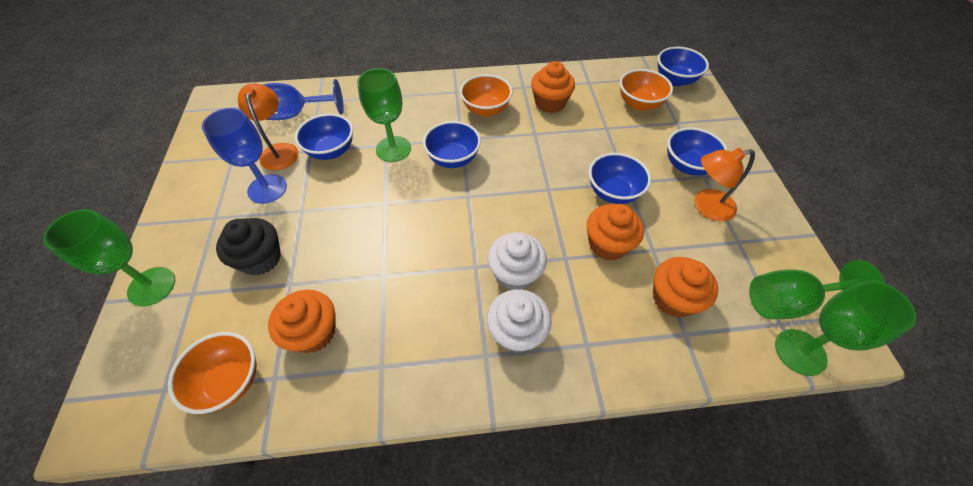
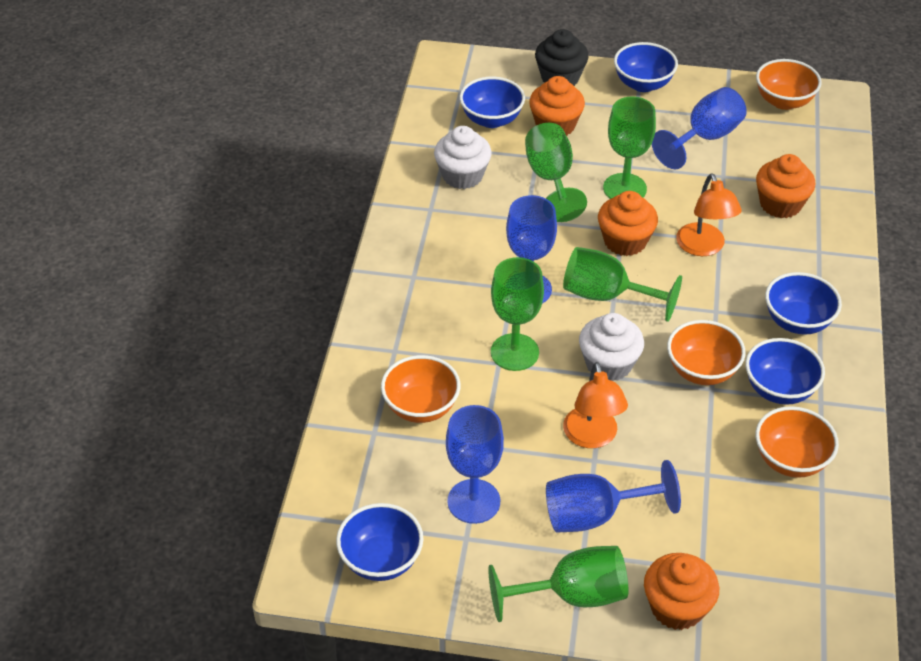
blue goblet: [202,108,287,204] [263,79,344,120] = 2 -> [446,405,504,524] [506,195,557,304] [546,460,681,533] [652,87,747,169] = 4
green goblet: [43,209,175,306] [357,68,411,162] [749,260,885,319] [775,280,916,376] = 4 -> [488,546,628,622] [491,257,544,371] [525,123,587,222] [563,247,682,322] [603,96,656,199] = 5
orange bowl: [168,332,257,414] [460,74,513,117] [620,69,673,111] = 3 -> [381,355,460,423] [667,320,746,385] [755,406,839,478] [756,59,822,110] = 4

